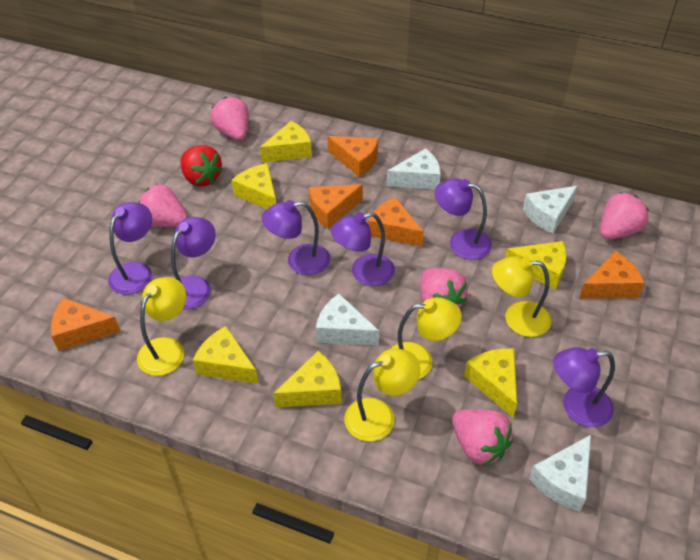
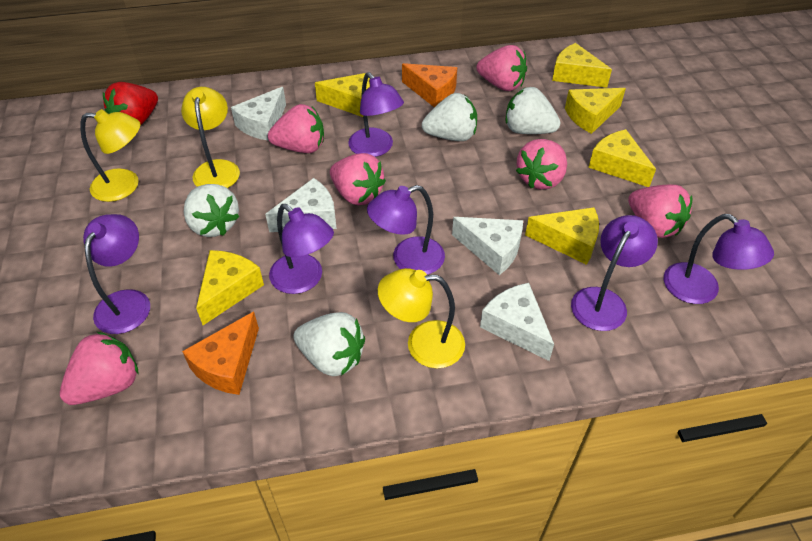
orange cheese: [51,298,120,351] [309,184,363,229] [327,136,378,177] [368,197,424,247] [579,251,645,299] = 5 -> [182,311,259,395] [402,63,457,107] = 2
pink strawberry: [138,184,188,227] [210,97,249,140] [420,268,468,307] [452,409,513,466] [600,192,649,239] = 5 -> [60,332,139,405] [268,104,324,153] [330,153,386,205] [476,45,527,91] [516,139,567,189] [628,185,692,238] = 6
white strawberry: none = 0 -> [184,184,240,237] [293,312,365,376] [422,93,477,141] [505,87,561,134] = 4
yellow lamp: [137,277,186,376] [344,349,420,441] [390,297,462,380] [492,256,551,337] = 4 -> [80,109,140,202] [181,87,240,188] [378,268,465,368] = 3

